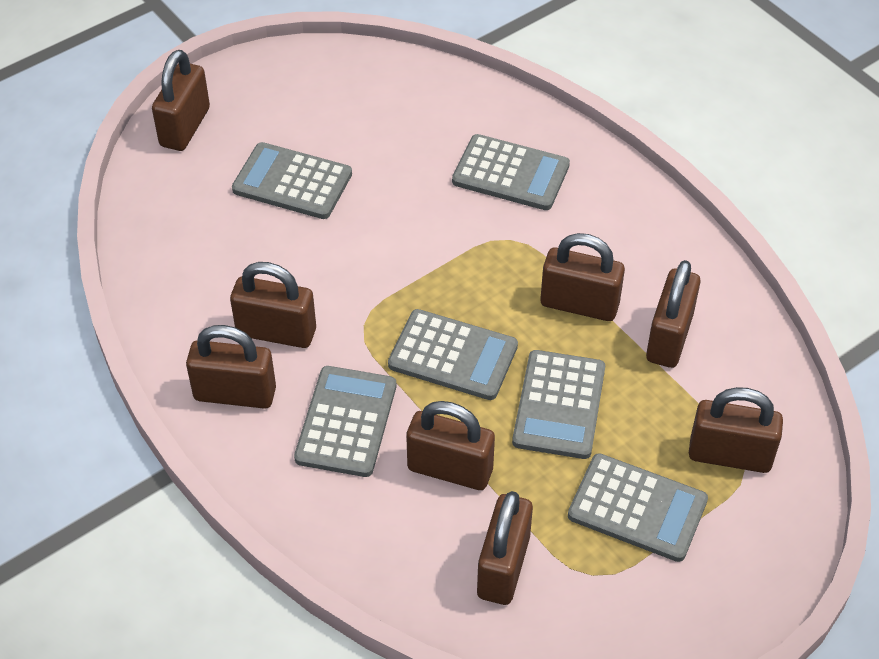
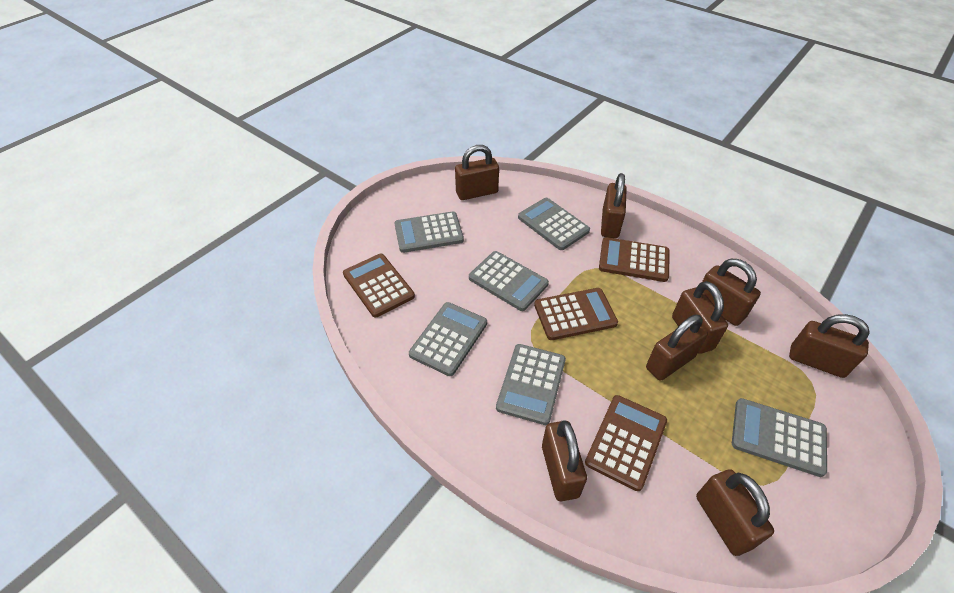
brown calculator: none = 0 -> [343,254,415,317] [534,288,618,340] [585,395,667,491] [599,237,670,282] = 4

